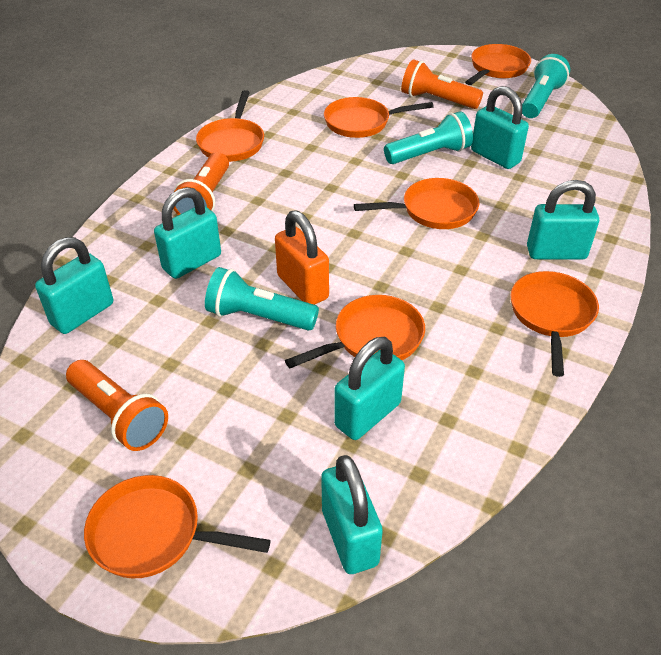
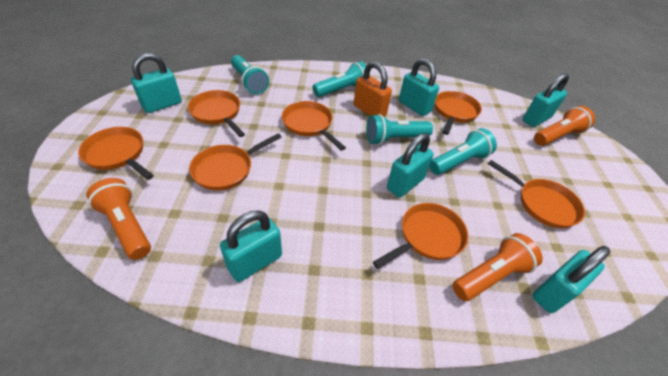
turquoise flashlight: [205,267,319,331] [384,111,473,164] [522,54,570,118] = 3 -> [231,55,269,94] [313,61,370,97] [366,114,433,145] [429,128,497,175] = 4

